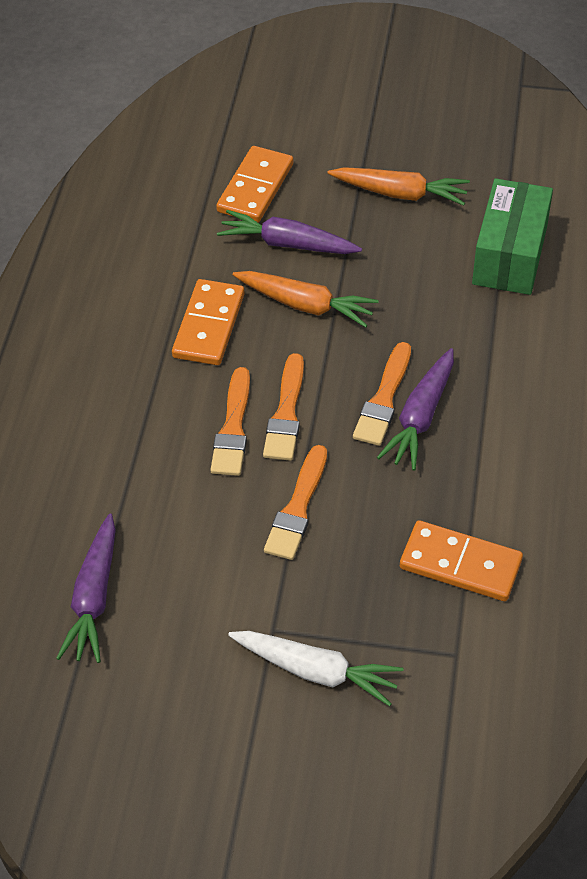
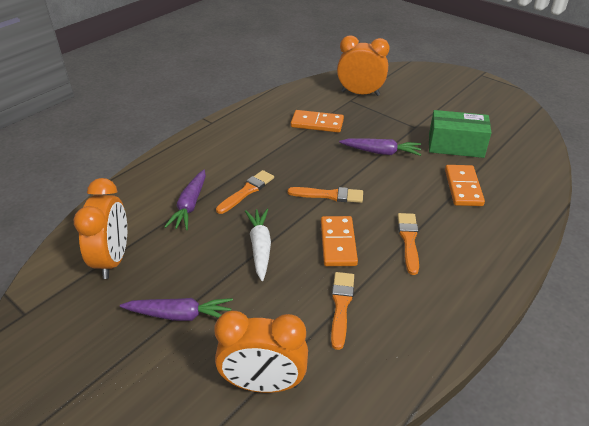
orange carrot: [233,271,379,328] [327,167,470,206] = 2 -> none = 0
orange clock: none = 0 -> [73,178,127,279] [214,311,308,393] [337,36,390,96] = 3

